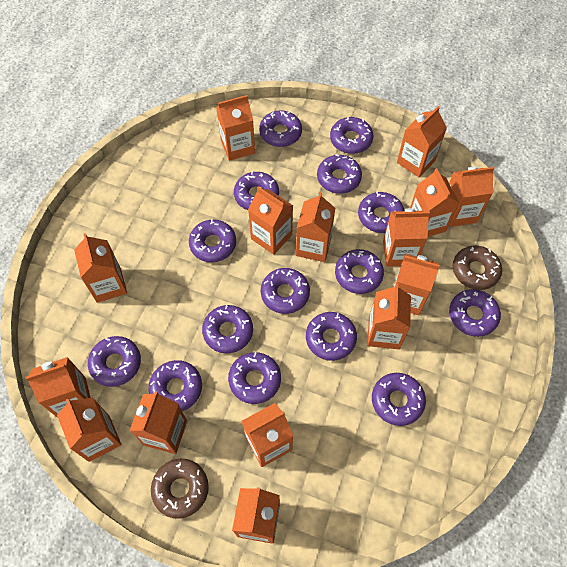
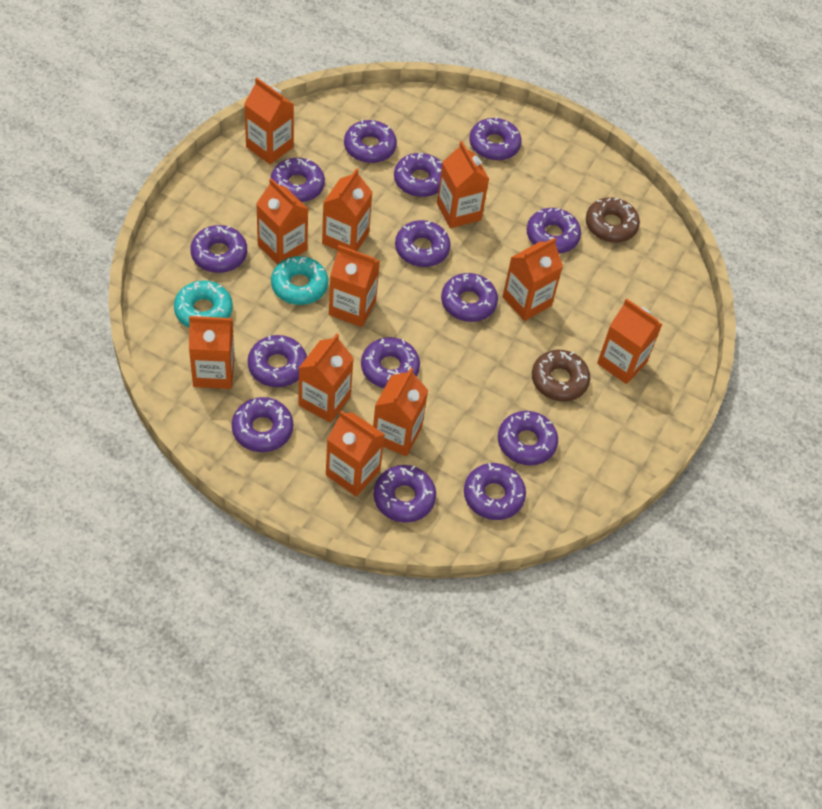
orange carton: [26,357,91,418] [57,397,122,462] [74,233,127,303] [129,391,187,454] [216,95,255,161] [232,487,280,544] [242,403,293,467] [248,186,293,255] [296,192,335,262] [367,283,411,349] [383,208,430,267] [394,253,440,315] [397,106,447,177] [410,168,459,237] [449,167,495,227] = 15 -> [189,316,235,389] [244,78,294,164] [256,178,308,265] [298,334,354,423] [322,168,372,251] [326,410,385,496] [329,245,380,327] [373,368,428,456] [437,141,489,228] [502,238,563,321] [597,299,663,384] = 11
purple donut: [88,336,141,387] [148,360,202,411] [189,219,236,262] [202,305,253,353] [228,352,281,404] [234,171,279,210] [259,110,302,147] [261,268,310,314] [306,312,357,361] [317,154,362,194] [330,117,373,154] [335,249,384,294] [358,192,404,233] [372,373,426,426] [449,289,501,337] = 15 -> [190,225,247,273] [232,397,293,452] [248,335,307,387] [271,158,325,202] [344,119,397,163] [361,337,420,388] [374,465,436,523] [394,153,442,197] [395,220,451,267] [441,273,498,322] [464,463,526,520] [469,116,522,161] [498,411,558,465] [527,208,581,253] = 14
turquoise donut: none = 0 -> [174,281,233,328] [271,256,328,305] = 2

